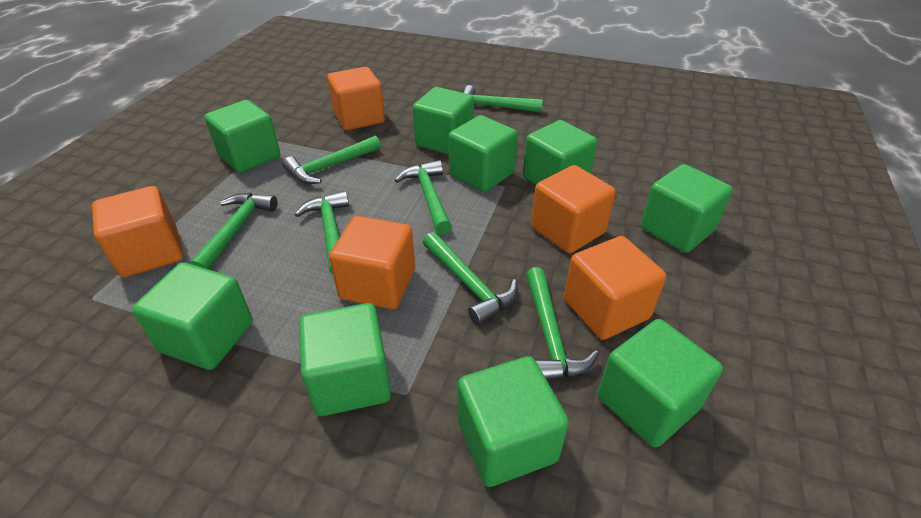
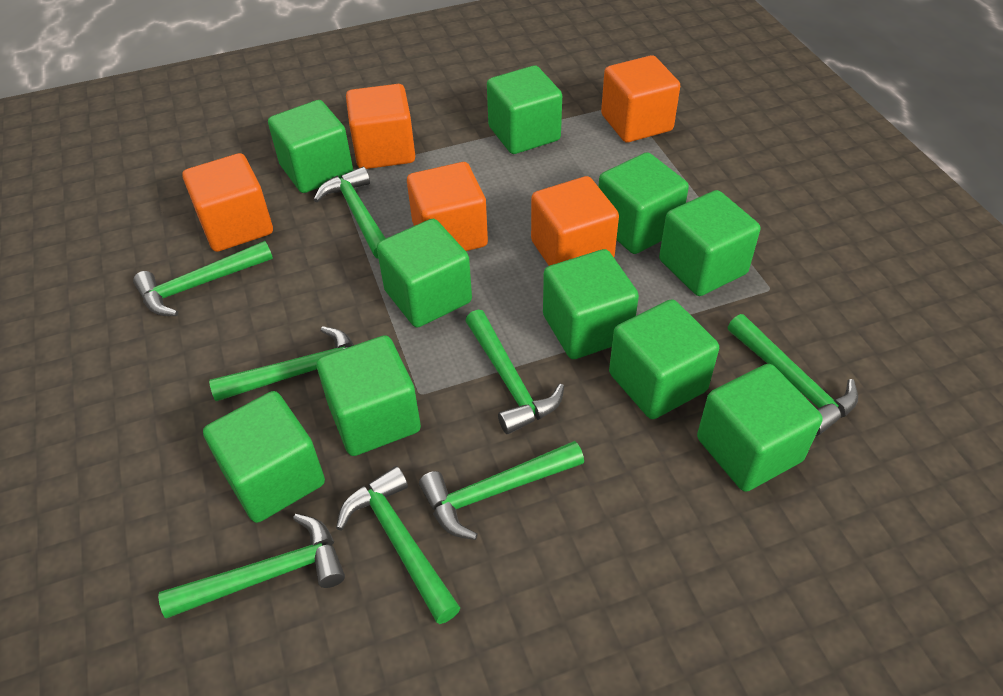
green cube: [132,262,253,370] [204,100,280,173] [299,303,391,416] [413,87,474,155] [448,115,518,192] [458,356,569,487] [523,120,597,185] [598,319,723,448] [641,164,733,253] = 9 -> [203,391,325,523] [268,100,353,193] [316,335,421,456] [377,219,472,328] [487,65,562,154] [543,249,639,359] [598,152,689,254] [609,299,719,419] [659,190,760,296] [697,364,823,492] = 10
green hammer: [189,193,278,269] [283,136,381,184] [295,191,349,274] [395,160,452,234] [423,232,518,325] [463,85,543,112] [526,267,599,380] = 7 -> [133,241,273,316] [158,514,345,618] [209,326,354,401] [314,167,386,258] [336,466,460,624] [419,441,584,540] [465,310,564,434] [728,314,858,436] = 8

